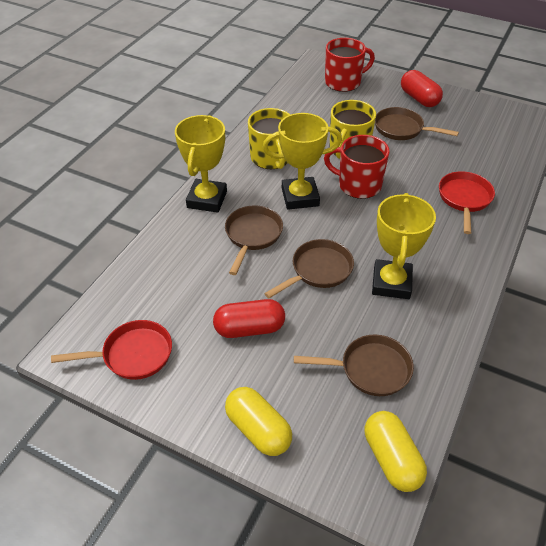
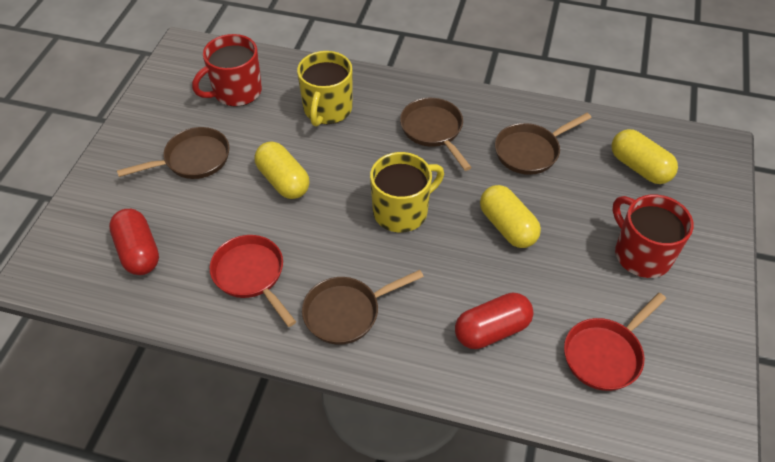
yellow capsule: [225,387,292,456] [365,411,427,492] = 2 -> [254,141,310,199] [480,185,541,248] [611,129,678,184] = 3
yellow trophy: [175,115,227,213] [263,113,342,210] [372,193,436,299] = 3 -> none = 0

